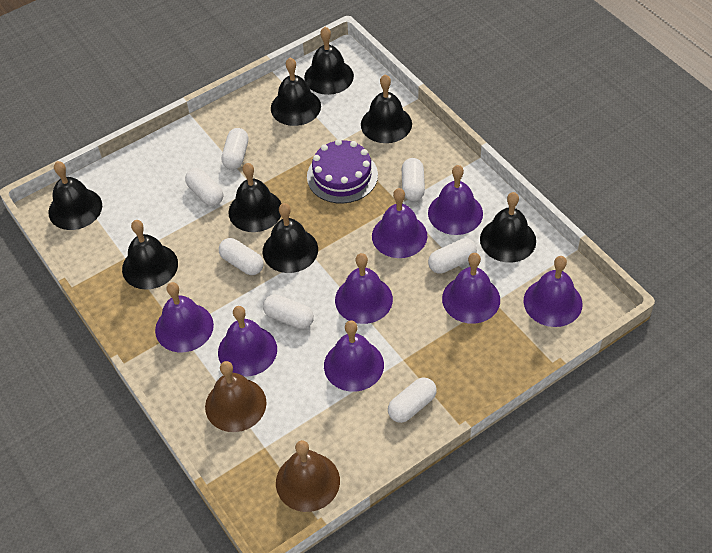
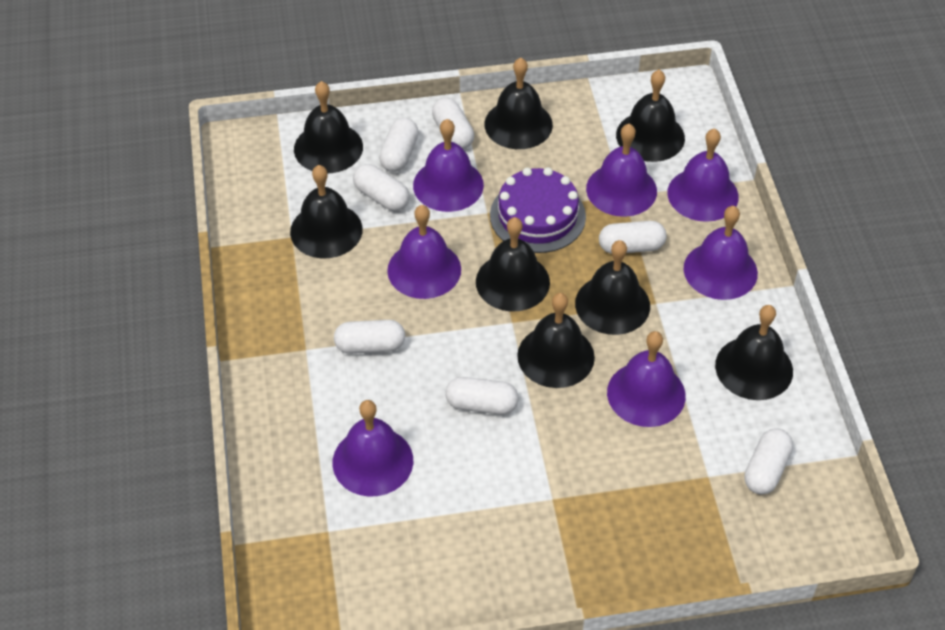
brown bell: [205,361,267,432] [276,440,340,512] = 2 -> none = 0
purple bell: [155,282,214,352] [218,306,277,377] [324,320,384,392] [335,253,393,324] [372,188,427,258] [428,165,483,235] [442,253,500,324] [524,256,582,327] = 8 -> [332,400,413,497] [387,205,461,299] [413,119,484,212] [586,124,657,217] [607,331,686,427] [667,128,739,222] [684,206,758,300] = 7

